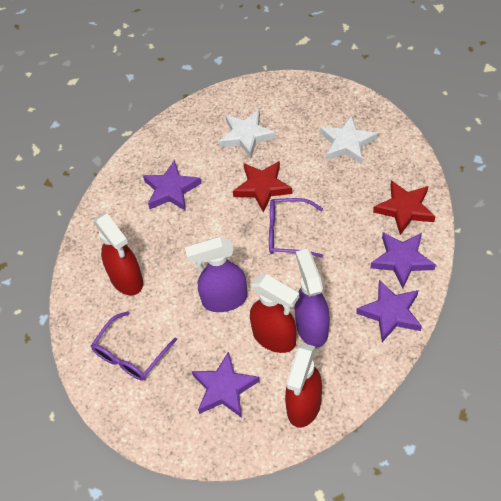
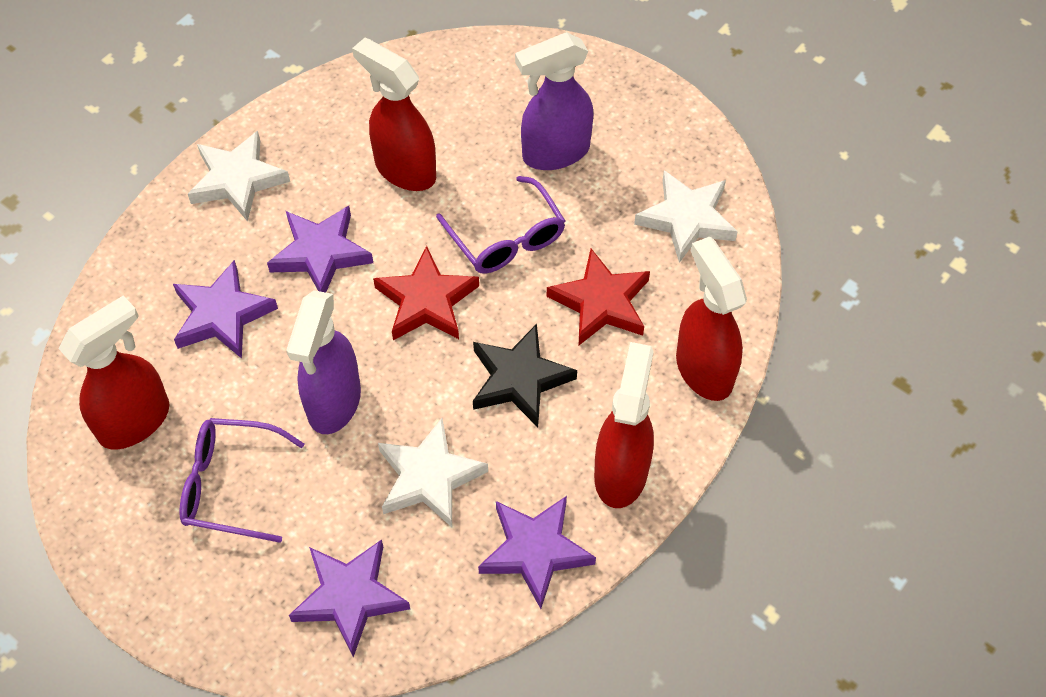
black star: none = 0 -> [473,324,577,427] = 1
red spray bottle: [94,213,143,295] [250,274,299,353] [285,343,322,428] = 3 -> [59,296,169,450] [352,38,436,191] [594,342,654,508] [676,236,747,401] = 4
white star: [219,110,276,158] [320,115,378,164] = 2 -> [188,131,290,222] [378,418,488,527] [634,170,738,263] = 3

